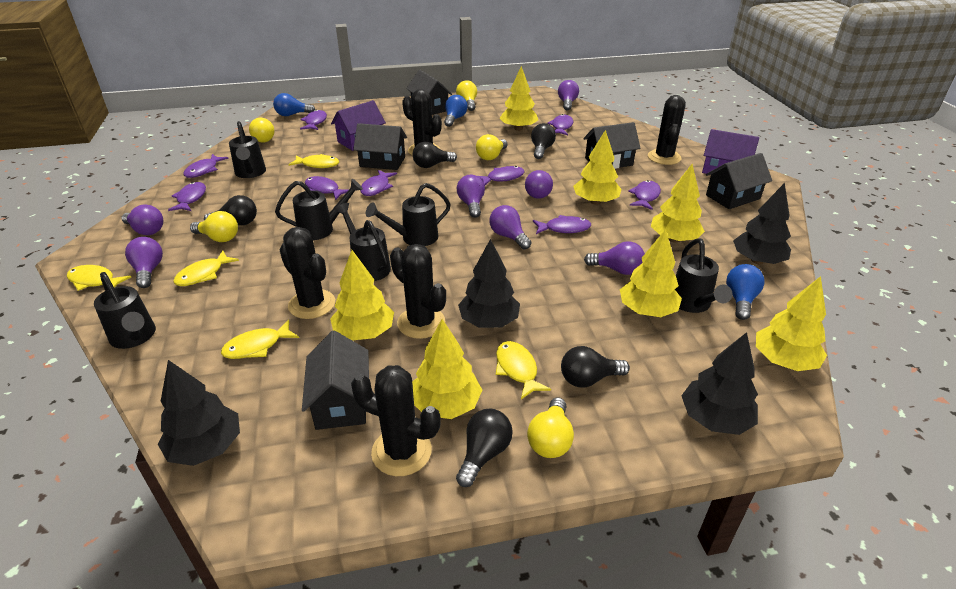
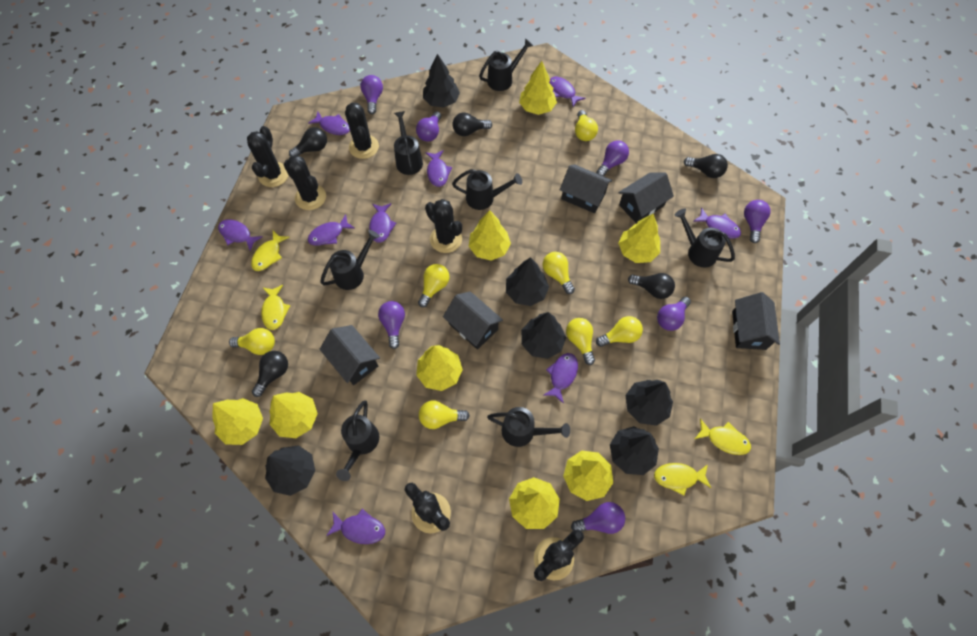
black cactus: [280,227,335,319] [351,365,441,476] [390,244,446,339] [402,89,442,156] [648,95,686,165] = 5 -> [247,126,289,187] [284,155,326,210] [345,103,379,159] [405,483,451,533] [425,199,462,253] [534,529,584,581] = 6
black tree: [158,360,240,466] [458,239,520,328] [681,332,758,435] [733,183,791,264] = 4 -> [265,445,315,496] [423,54,460,107] [506,257,549,306] [521,312,566,359] [610,426,659,475] [626,380,673,426] = 6
black watering can: [94,272,156,349] [229,121,266,178] [275,179,363,240] [335,203,391,281] [366,183,451,246] [675,238,733,313] = 6 -> [320,230,379,290] [336,400,379,481] [394,111,423,175] [452,169,522,210] [479,38,533,91] [487,407,570,447] [674,209,735,268] = 7
blue light bulb: [273,93,315,116] [444,95,468,127] [726,264,764,320] = 3 -> none = 0
purple house: [331,100,386,151] [702,129,759,174] = 2 -> none = 0
yellow fish: [67,265,131,291] [173,251,239,286] [221,320,299,359] [288,154,339,168] [496,341,551,399] = 5 -> [251,231,290,271] [261,285,290,330] [654,463,711,496] [695,419,751,455] = 4
yellow light bulb: [190,211,238,242] [249,118,274,143] [456,80,477,111] [476,134,508,160] [527,397,574,458] = 5 -> [229,328,275,355] [418,264,449,307] [419,401,470,429] [543,252,575,294] [566,318,595,365] [575,110,598,141] [596,316,643,347] = 7
yellow tree: [330,250,394,341] [412,319,482,419] [499,66,538,131] [573,130,622,205] [620,229,682,317] [651,164,705,243] [756,276,827,371] = 7 -> [212,398,263,445] [269,392,318,438] [416,345,463,391] [469,210,511,261] [509,477,560,529] [519,61,557,115] [563,450,613,501] [618,214,660,263] = 8

